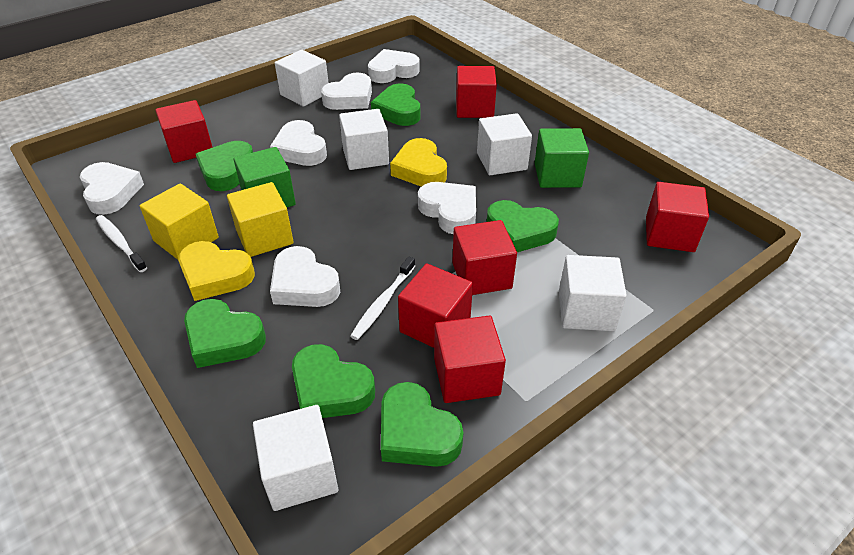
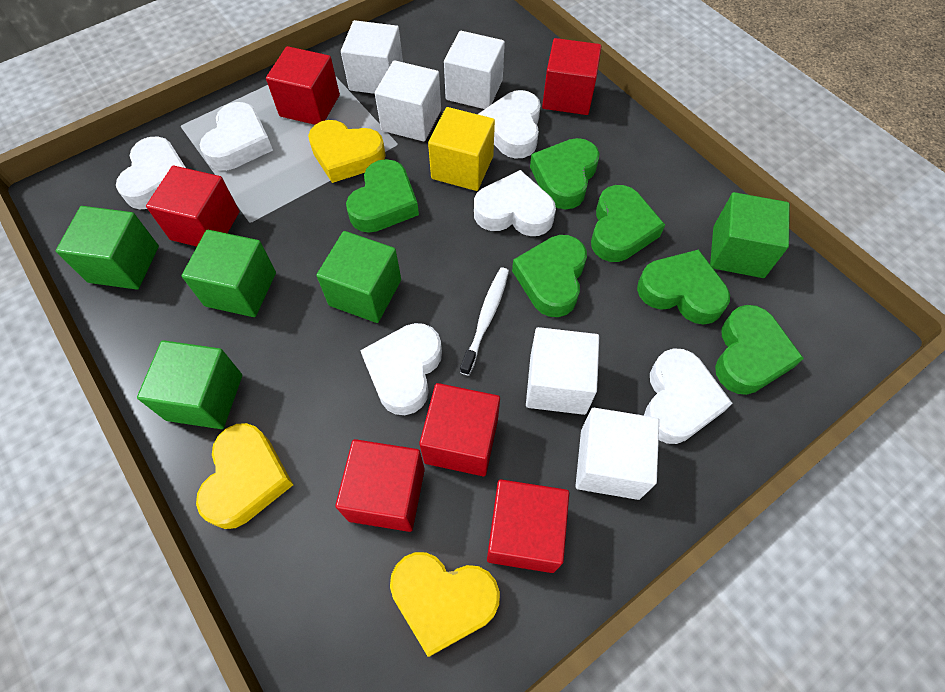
green cube: [234,147,296,207] [535,128,589,188] = 2 -> [56,206,159,290] [137,340,242,429] [182,230,276,317] [316,231,401,323] [710,192,790,278] = 5
white toothbrush: [96,215,147,272] [350,256,415,340] = 2 -> [460,268,509,376] = 1
yellow cube: [140,183,219,260] [227,182,294,257] = 2 -> [428,107,495,191] = 1
yellow heart: [178,241,255,301] [390,138,447,187] = 2 -> [196,423,293,529] [308,120,386,183] [390,552,500,657] = 3

